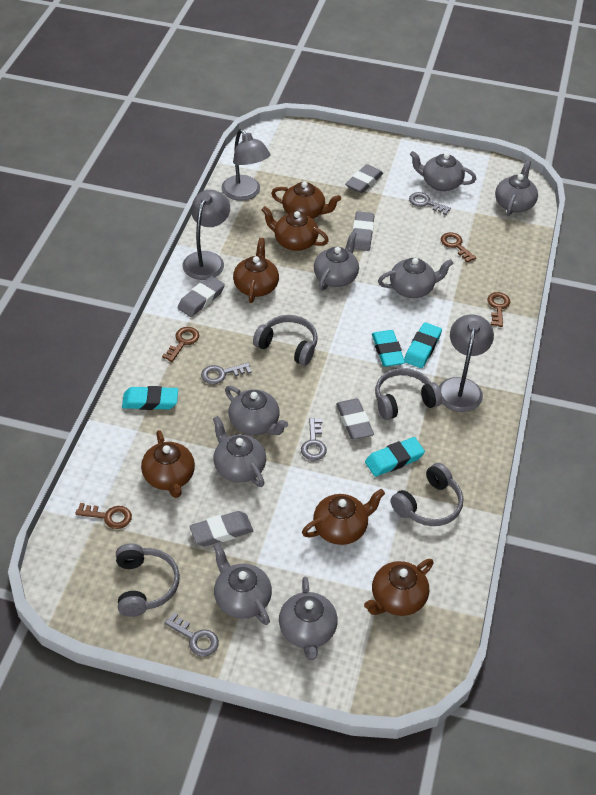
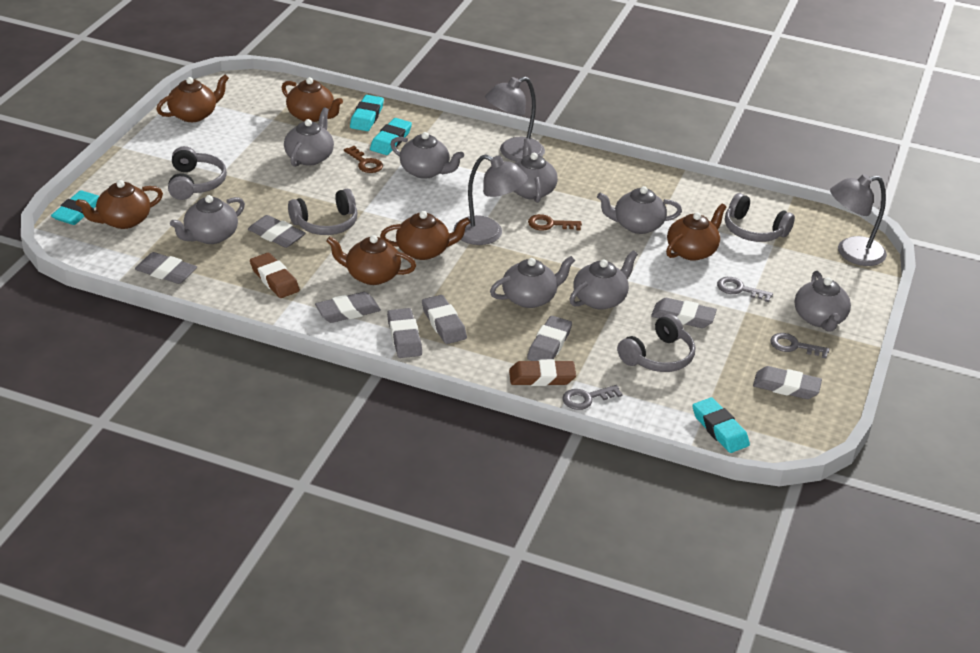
brown eraser: none = 0 -> [250,253,300,298] [509,359,576,386] = 2
brown key: [75,503,132,529] [162,327,199,362] [441,232,476,263] [487,292,510,327] = 4 -> [344,146,383,173] [528,214,582,231] = 2
grey eraser: [178,276,225,317] [189,511,253,547] [336,398,374,439] [345,164,383,193] [353,211,374,251] = 5 -> [135,252,197,284] [248,215,305,248] [315,292,381,323] [387,308,422,358] [422,295,467,344] [527,316,572,361] [651,298,717,328] [753,366,822,399] = 8
grey key: [164,613,219,656] [201,363,252,384] [301,418,327,461] [409,192,451,215] = 4 -> [563,385,623,410] [717,277,773,302] [770,333,829,358] = 3

